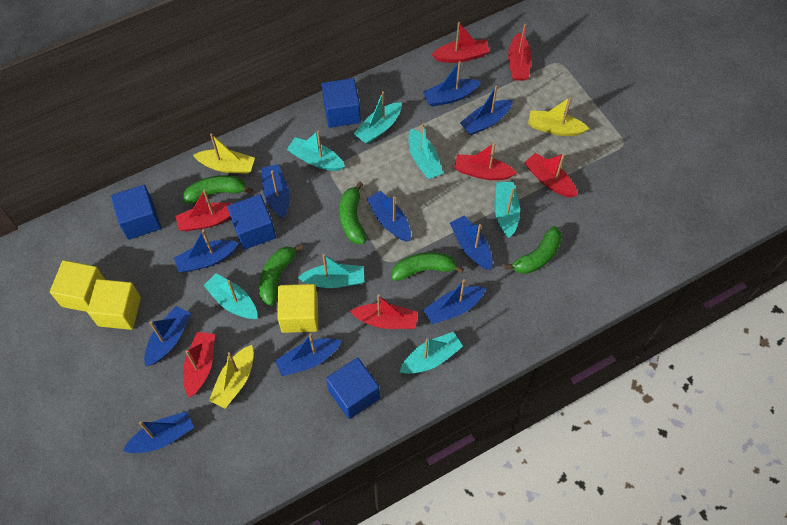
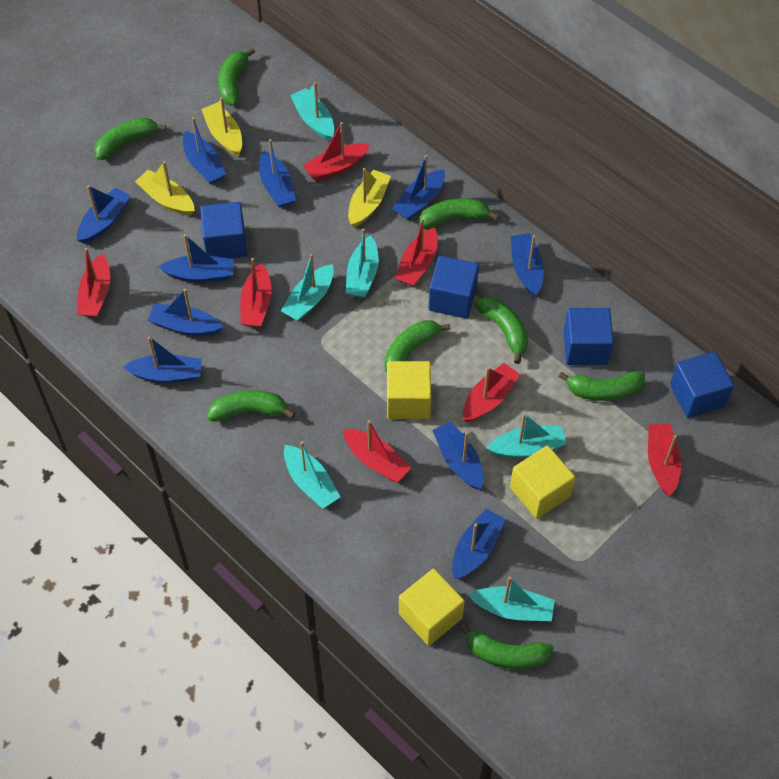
green banana: [183,175,253,204] [259,244,303,306] [340,181,366,244] [392,252,464,281] [504,226,562,274] = 5 -> [94,118,166,160] [207,390,295,421] [218,48,255,105] [384,320,451,373] [419,198,499,229] [459,623,554,669] [474,296,528,364] [558,371,645,401] = 8
turquoise boat: [203,273,258,319] [287,131,345,171] [298,254,364,288] [354,91,402,144] [400,332,463,374] [408,123,443,179] [494,182,520,238] = 7 -> [281,254,334,321] [284,441,341,509] [290,82,334,141] [346,228,379,298] [469,577,555,621] [486,413,567,458] = 6

